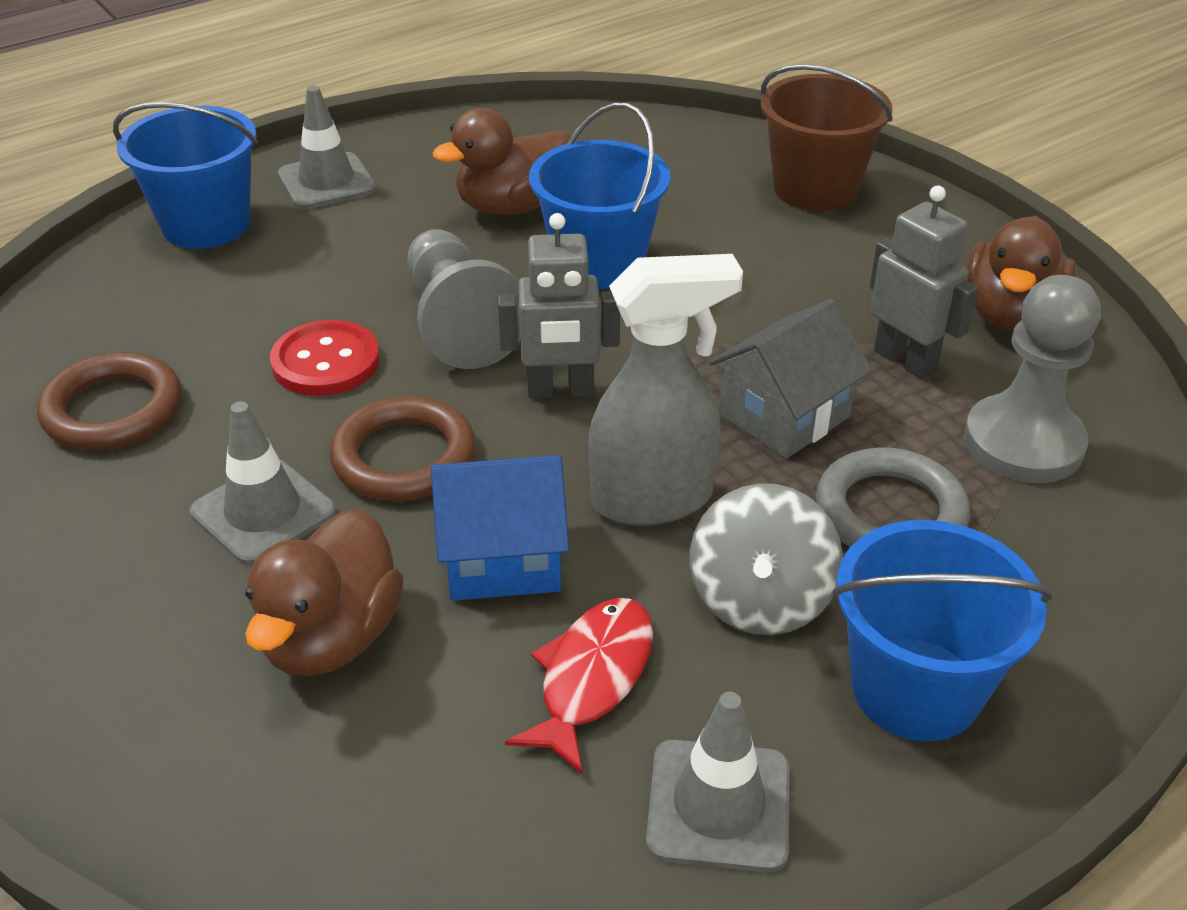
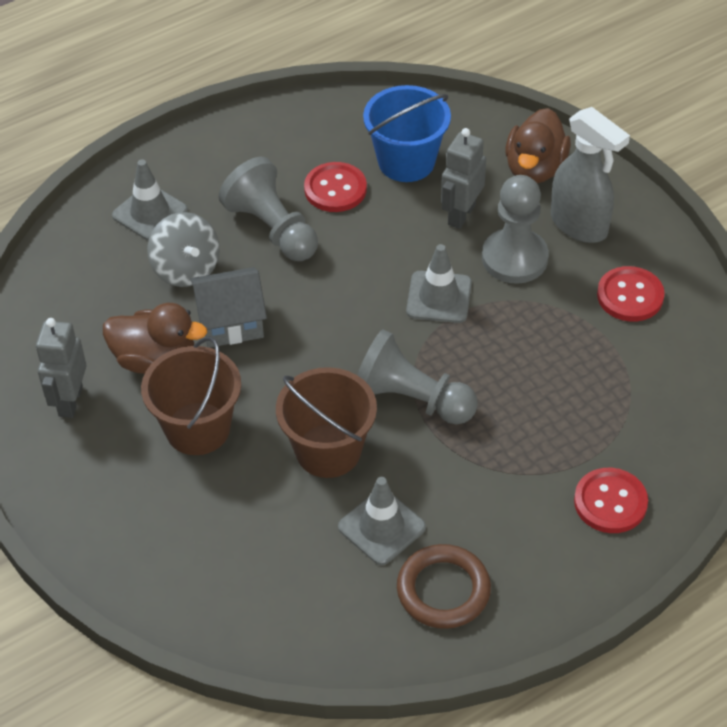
blue bucket: [113,102,258,249] [529,102,670,289] [833,520,1053,741] = 3 -> [363,85,451,182] = 1
blue house: [431,455,569,601] = 1 -> none = 0
brown bucket: [761,64,893,211] = 1 -> [141,337,241,455] [276,367,377,478] = 2
brown duck: [245,508,404,676] [433,108,571,215] [967,216,1076,330] = 3 -> [103,303,207,374] [505,108,571,183] = 2
brown ring: [37,352,182,450] [330,396,476,501] = 2 -> [397,544,491,629] = 1
grey pawn: [407,229,521,369] [964,275,1100,483] = 2 -> [219,157,318,261] [357,329,478,425] [482,175,549,284] = 3
grey ring: [816,448,970,547] = 1 -> none = 0
red button: [270,320,380,396] = 1 -> [304,162,367,212] [574,468,648,533] [597,266,665,322] = 3
red fish: [505,598,653,775] = 1 -> none = 0

